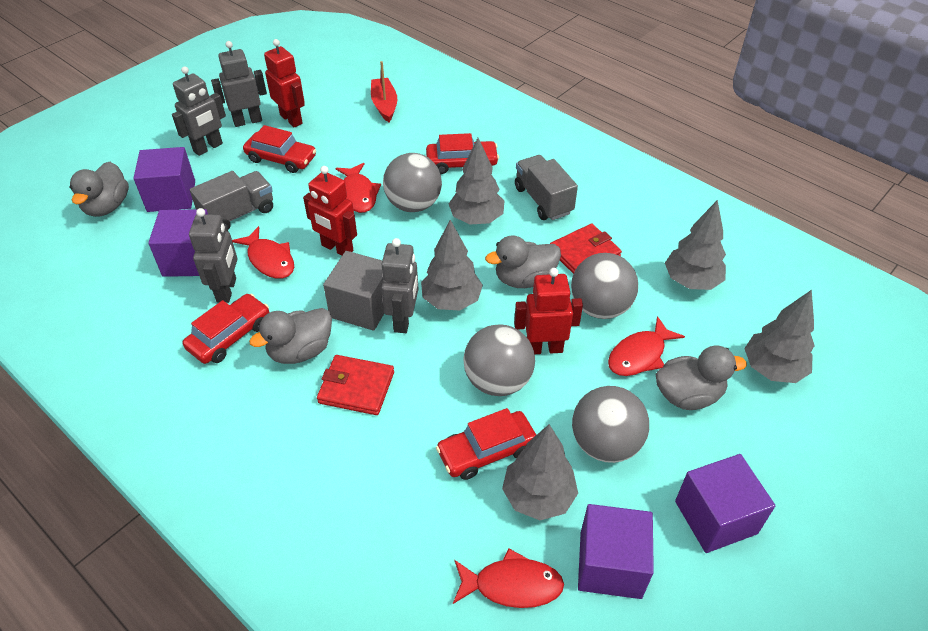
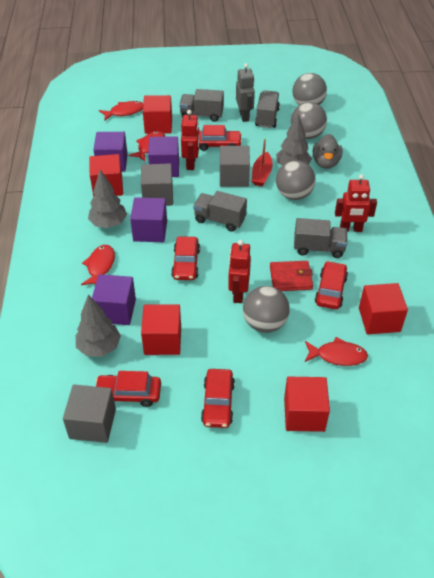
grey cube: [323,251,384,331] = 1 -> [63,384,116,443] [141,163,173,206] [220,146,250,187] = 3
grey duck: [70,162,129,217] [249,308,332,364] [485,235,561,288] [656,346,747,410] = 4 -> [313,134,343,169] = 1
grey robot: [172,66,226,156] [189,208,237,303] [211,41,267,127] [381,238,418,333] = 4 -> [236,63,255,122] = 1
grey tree: [421,220,483,310] [449,138,504,225] [502,424,578,520] [665,200,726,290] [744,290,815,383] = 5 -> [76,295,121,357] [88,170,127,228] [276,114,312,166] = 3
grey truck: [190,171,273,230] [515,155,578,220] = 2 -> [179,89,224,122] [193,191,247,232] [255,90,280,128] [294,218,348,258] = 4
red car: [183,294,269,364] [243,125,316,173] [426,133,499,174] [436,408,536,480] = 4 -> [96,371,161,407] [171,236,200,280] [199,125,242,151] [201,369,235,428] [315,261,348,309] = 5
red cube: none = 0 -> [89,154,123,197] [141,305,181,355] [143,95,172,134] [284,377,330,432] [359,283,408,334] = 5
red wallet: [317,355,394,415] [550,224,622,274] = 2 -> [270,261,313,291] = 1

